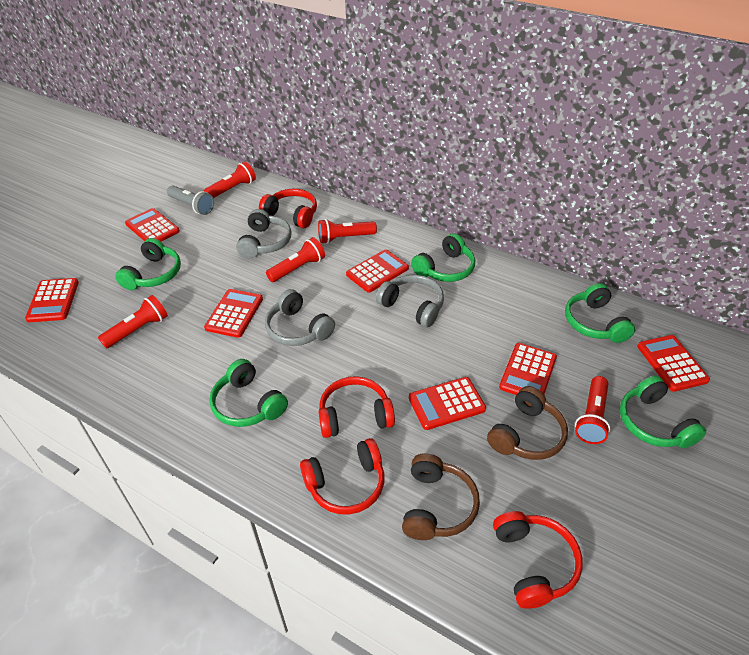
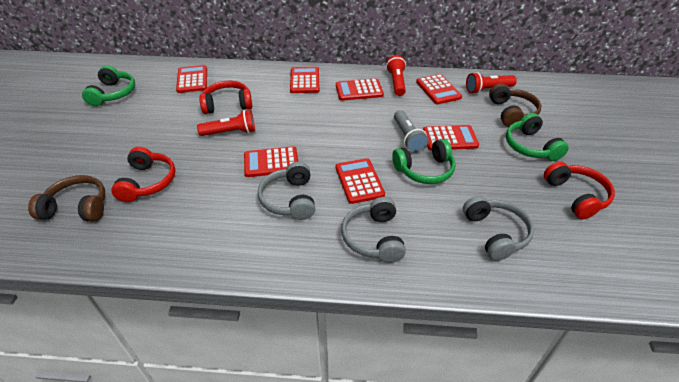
green headphones: [115,238,181,290] [209,359,288,427] [411,233,475,282] [565,283,635,343] [620,376,706,448] = 5 -> [82,66,135,106] [392,139,455,184] [506,113,569,161] = 3
red flashlight: [98,295,168,348] [204,162,256,198] [266,237,325,282] [318,219,377,244] [575,376,610,444] = 5 -> [197,110,255,136] [386,55,406,96] [466,72,517,94] = 3
red headphones: [259,189,317,228] [300,438,385,514] [319,376,395,438] [493,511,583,609] = 4 -> [111,147,175,202] [199,81,252,114] [544,162,615,219] = 3

